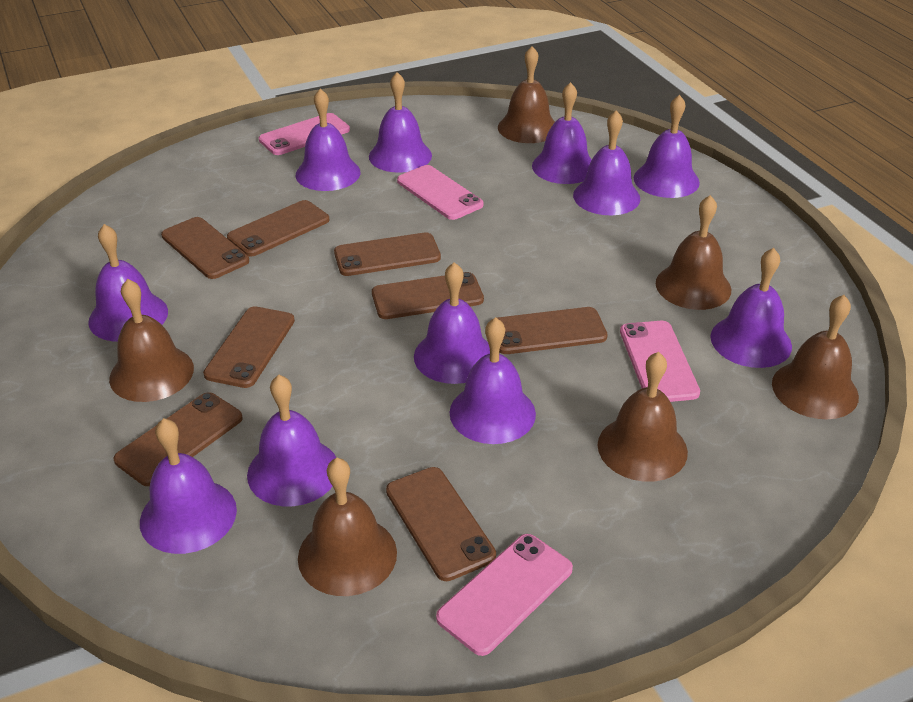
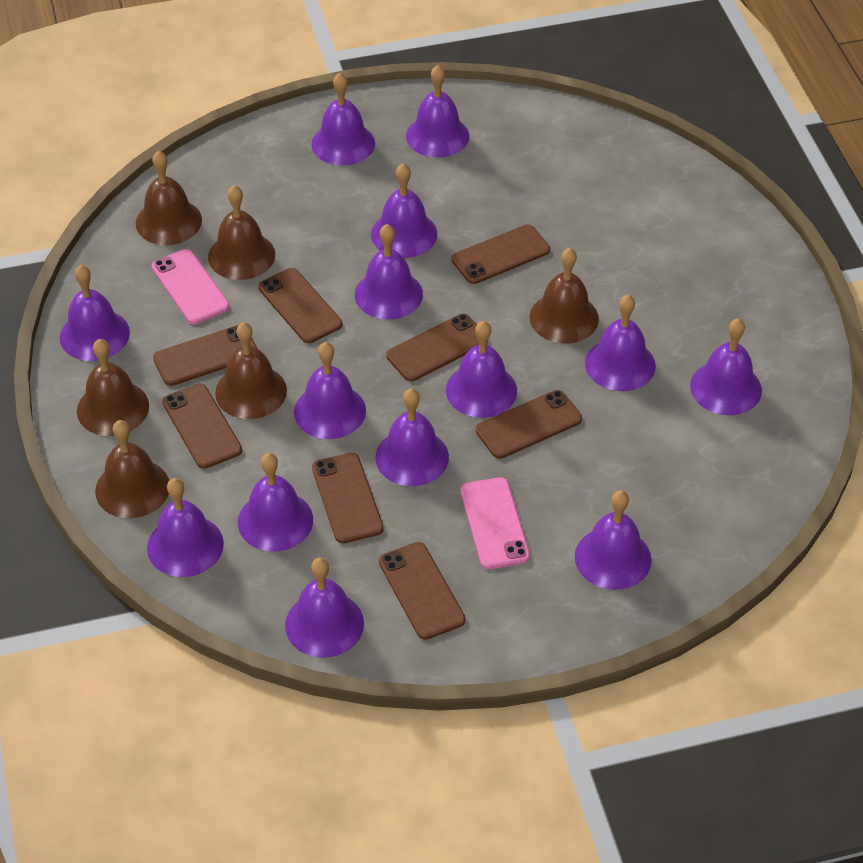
pink phone: [259,113,350,155] [397,165,484,220] [436,534,573,656] [620,321,700,402] = 4 -> [152,249,229,324] [460,477,530,569] = 2
purple bell: [88,224,168,342] [140,418,237,554] [247,375,336,506] [296,89,360,191] [369,72,432,173] [414,262,490,384] [450,317,536,444] [532,82,592,184] [573,110,640,215] [633,95,700,198] [710,248,792,368] = 11 -> [60,265,130,361] [147,478,224,577] [238,453,313,551] [285,558,364,658] [294,342,366,439] [311,73,375,166] [355,224,423,319] [371,163,437,258] [375,388,449,486] [406,65,469,158] [446,321,517,418] [575,490,652,590] [585,295,656,391] [690,318,762,415] = 14

